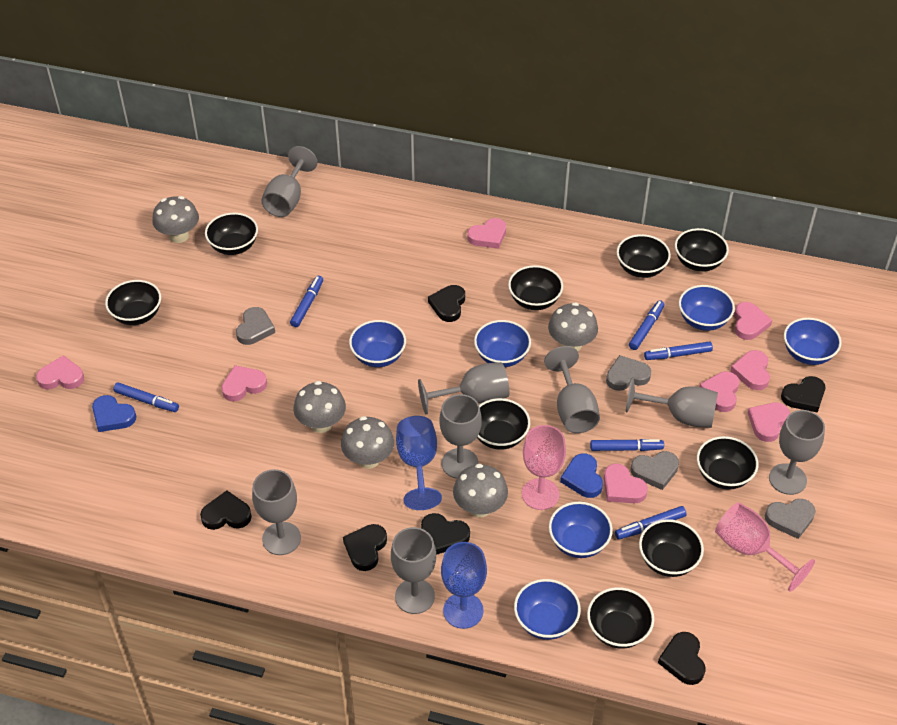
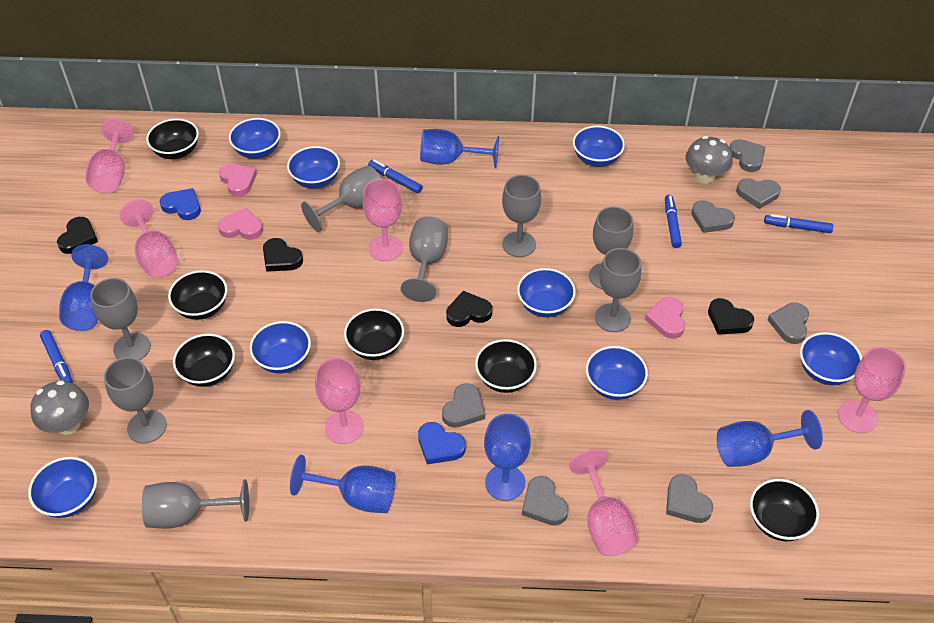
black bowl: [105,280,161,325] [205,213,258,255] [477,398,530,450] [508,265,563,310] [587,587,654,649] [617,234,671,278] [639,519,704,577] [675,228,729,272] [697,436,759,490] = 9 -> [146,119,199,159] [168,270,228,320] [173,334,235,387] [344,308,404,360] [475,339,537,393] [750,479,819,541] = 6
black heart: [200,490,252,530] [343,524,387,571] [421,513,470,555] [428,285,465,322] [658,632,705,685] [781,376,825,413] = 6 -> [57,217,98,254] [263,238,303,272] [446,291,492,327] [708,298,754,335] = 4
blue bowl: [349,320,406,367] [474,320,531,367] [514,579,581,640] [549,502,613,558] [679,285,735,331] [784,318,842,365] = 6 -> [28,457,97,518] [229,118,281,159] [249,321,311,373] [287,146,340,188] [517,268,576,317] [573,126,625,167] [586,346,648,400] [800,332,862,385] = 8
blue goblet: [396,416,442,510] [441,542,487,629] = 2 -> [59,244,108,331] [290,455,396,513] [420,129,499,168] [484,414,531,501] [717,410,823,467] = 5
blue marker: [113,382,179,412] [290,276,323,327] [590,439,664,451] [615,506,687,539] [629,300,665,350] [644,341,713,360] = 6 -> [40,330,73,383] [368,160,423,193] [665,195,682,248] [764,214,833,233] = 4
grey heart: [236,307,275,345] [606,355,651,391] [630,451,679,490] [765,499,816,539] = 4 -> [442,383,485,428] [522,476,568,526] [666,474,713,523] [691,200,735,233] [730,139,766,172] [736,178,781,209] [768,303,809,344] = 7
grey mushroom: [152,196,199,243] [293,381,346,433] [341,416,394,469] [453,464,508,518] [548,302,598,351] = 5 -> [30,380,89,435] [686,136,732,184] = 2
pink goblet: [522,425,566,510] [715,502,815,592] = 2 -> [85,118,134,193] [119,199,178,277] [315,358,364,444] [363,179,403,261] [569,449,639,556] [838,347,906,433] = 6
pink heart: [36,355,84,389] [221,365,267,401] [467,218,506,249] [604,463,648,503] [700,372,740,412] [730,350,770,390] [734,302,772,340] [748,403,790,442] = 8 -> [218,208,263,240] [219,164,257,196] [645,297,685,339] = 3

